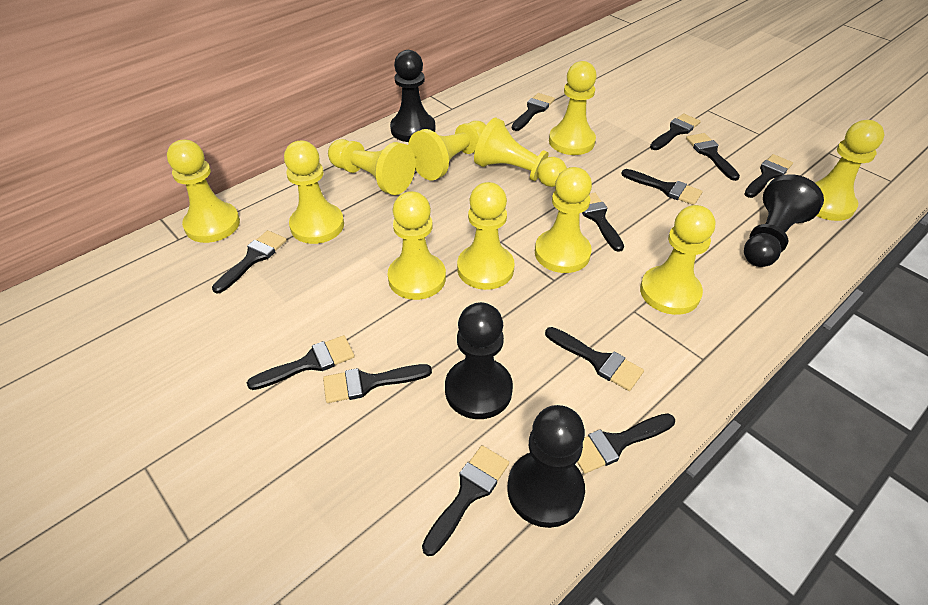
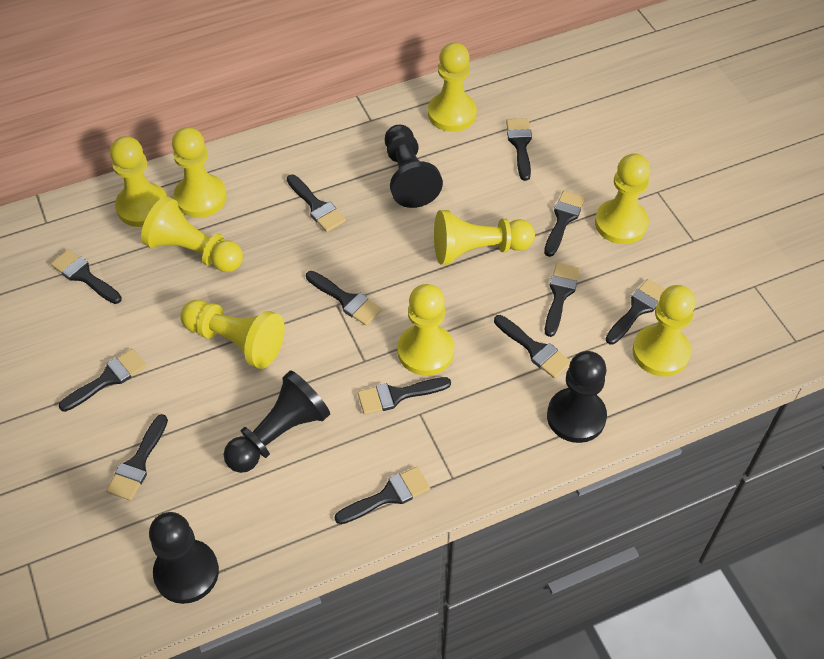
yellow pawn: [167,140,240,243] [284,141,344,244] [328,139,415,195] [388,191,446,300] [408,121,486,180] [457,182,515,290] [474,117,567,187] [535,167,592,273] [549,61,597,155] [640,205,715,315] [814,120,884,221] = 11 -> [110,136,167,227] [141,196,243,272] [172,127,227,218] [180,300,285,369] [397,284,454,376] [428,42,477,132] [434,210,535,265] [595,153,650,244] [632,285,696,377] = 9

